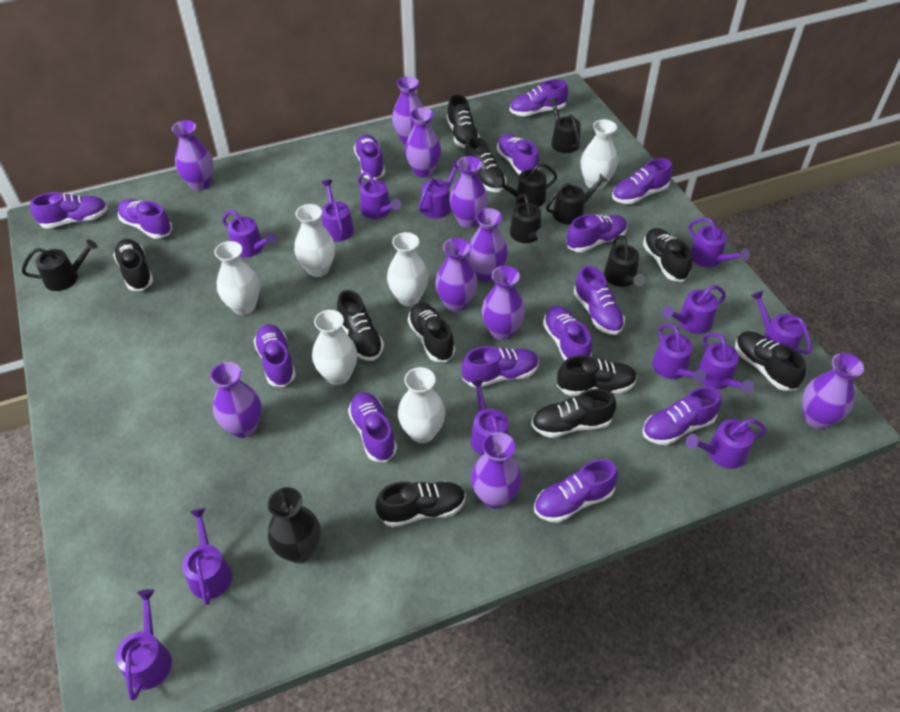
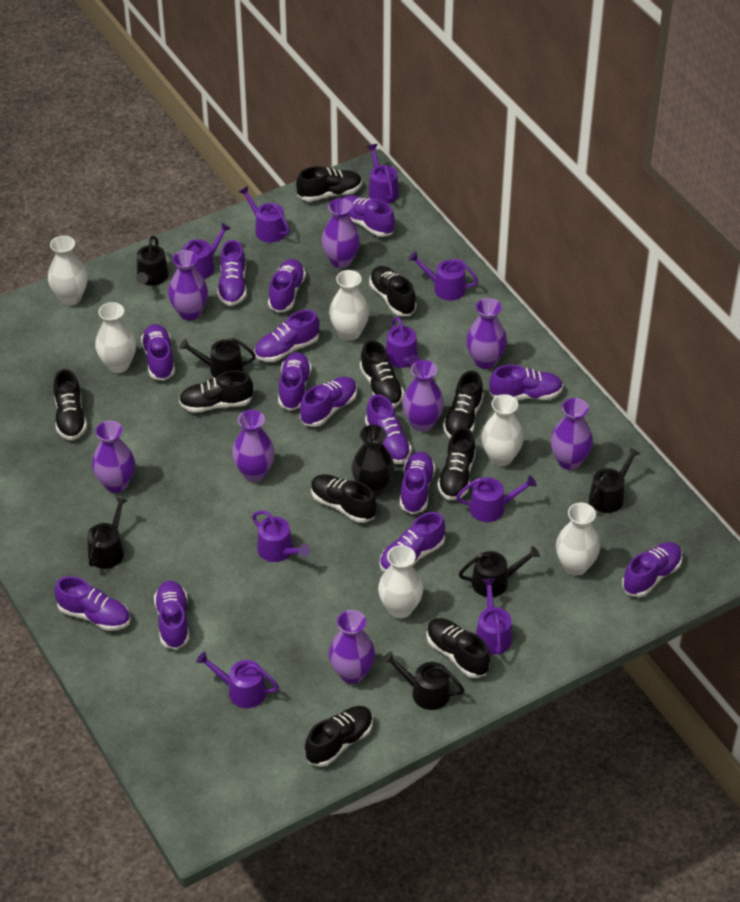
purple vase: [172,120,214,191] [210,362,262,438] [392,76,424,144] [405,108,441,177] [435,238,477,312] [450,156,488,228] [467,208,508,282] [471,432,522,509] [482,266,525,340] [802,353,864,429] = 10 -> [92,421,135,493] [168,250,208,320] [232,410,275,482] [321,198,360,268] [329,610,375,684] [402,360,444,432] [466,298,507,369] [550,398,593,470] = 8
purple watering can: [115,589,172,700] [182,508,232,605] [222,210,276,257] [321,180,354,242] [358,171,401,219] [419,160,458,219] [471,379,509,456] [652,324,706,383] [662,285,726,334] [686,419,766,469] [688,218,750,267] [697,333,754,393] [751,291,812,354] = 13 -> [175,223,231,279] [196,651,279,708] [239,186,290,243] [252,510,310,562] [367,144,399,204] [386,317,420,368] [408,252,479,300] [456,475,536,522] [476,578,512,655] = 9

